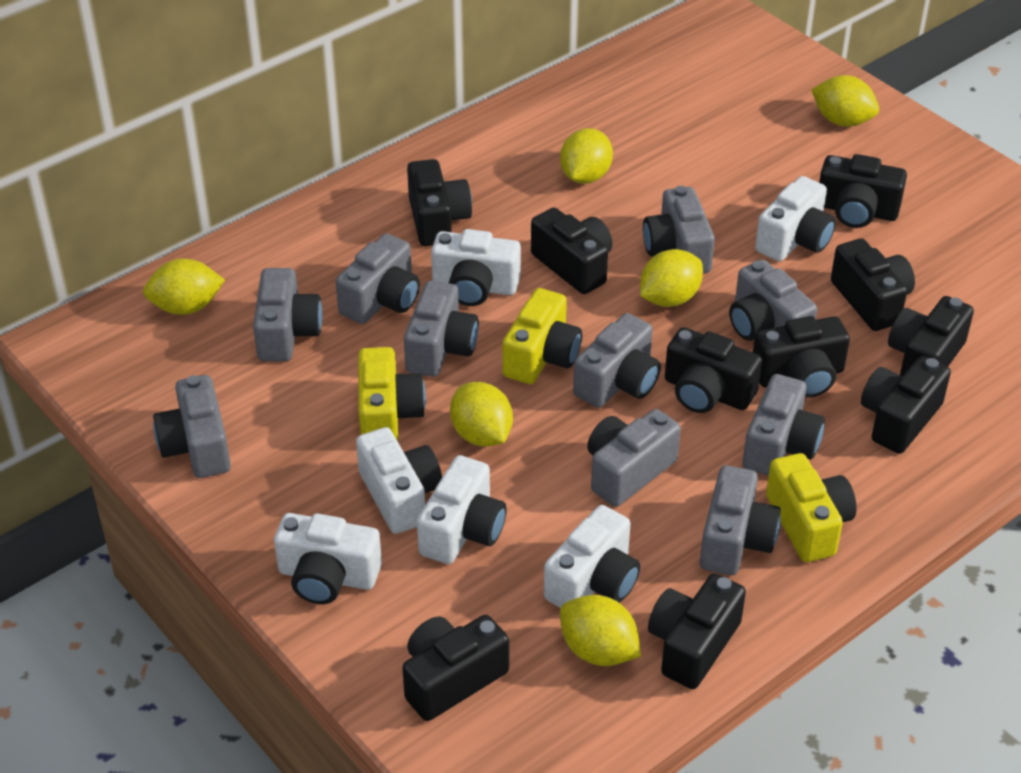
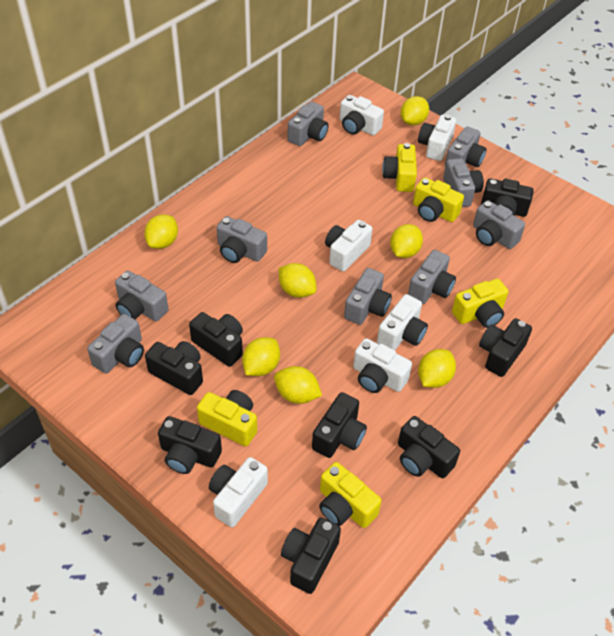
black camera: [402,615,509,721] [407,159,472,246] [531,208,613,294] [648,573,746,689] [665,327,762,413] [753,316,850,398] [819,154,907,228] [831,239,915,331] [861,356,951,454] [888,296,974,376] = 10 -> [145,341,203,395] [158,416,222,474] [189,312,243,367] [281,517,341,594] [312,392,367,458] [398,416,460,478] [479,318,532,377] [481,178,534,217] = 8
grey camera: [153,375,231,478] [253,268,322,361] [336,233,420,324] [404,281,479,377] [573,313,661,408] [587,409,681,507] [643,186,715,273] [700,465,781,575] [729,259,817,341] [743,374,825,476] = 10 -> [87,314,144,374] [115,270,169,321] [217,216,267,263] [288,102,329,146] [344,268,392,325] [408,250,456,304] [443,158,484,207] [445,127,486,167] [473,200,525,249] = 9
yellow camera: [358,347,426,441] [502,288,582,384] [766,453,857,562] = 3 -> [197,390,257,447] [319,462,381,528] [382,143,417,192] [413,177,464,222] [452,279,508,328] = 5
yellow lemon: [143,259,225,315] [450,382,513,447] [560,128,613,184] [560,595,641,666] [640,249,703,307] [811,75,879,127] = 6 -> [144,214,178,249] [242,337,280,376] [274,366,322,404] [278,263,316,298] [390,224,423,258] [401,96,429,126] [418,349,456,388] = 7

